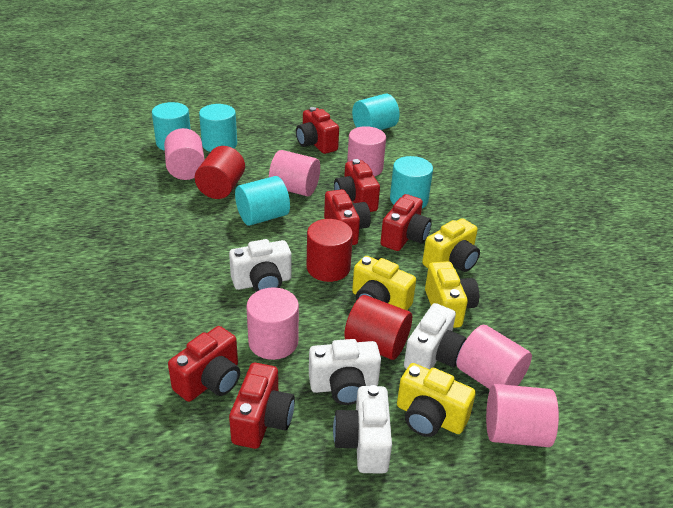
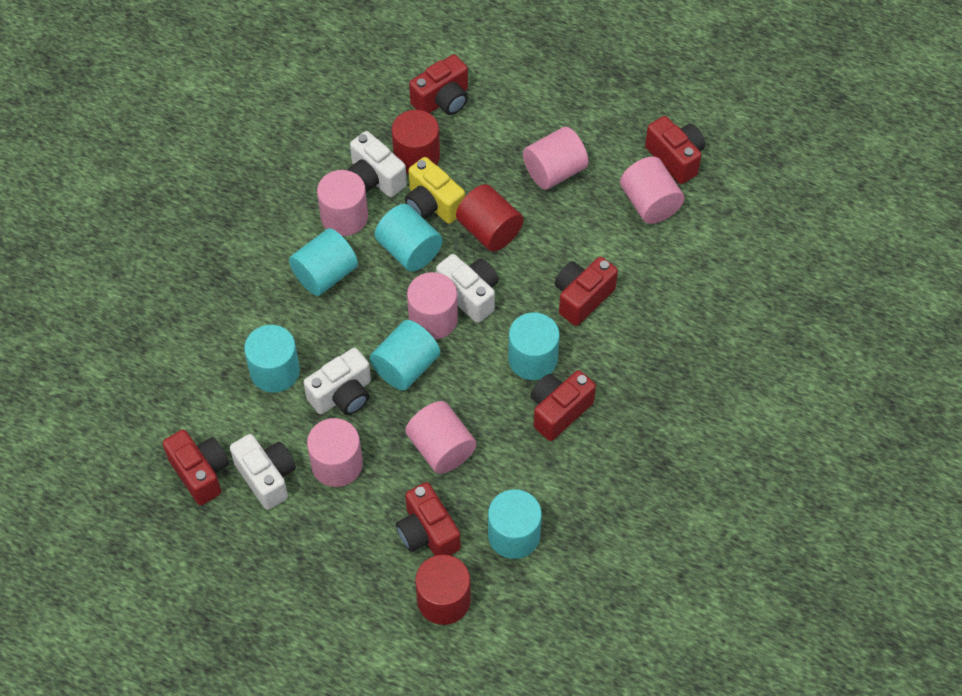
turquoise cylinder: [152,102,191,151] [199,104,237,152] [235,176,290,226] [352,94,399,130] [390,156,433,208] = 5 -> [244,325,300,393] [289,228,358,296] [370,320,440,391] [375,204,443,272] [488,489,542,559] [508,312,560,380] = 6
yellow camera: [352,256,416,310] [397,363,476,437] [422,218,480,272] [425,261,479,328] = 4 -> [405,157,465,224] = 1

